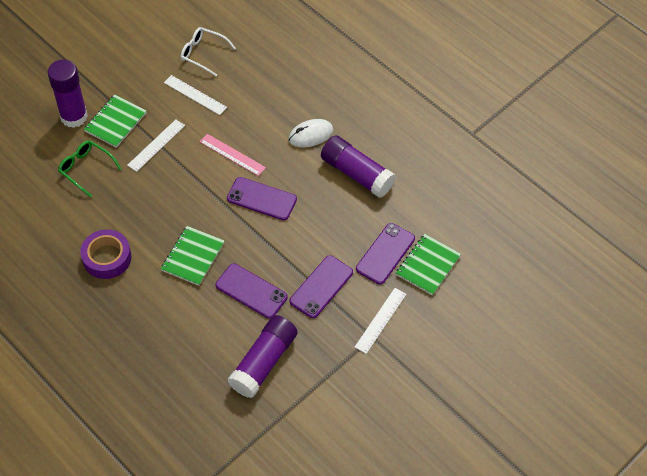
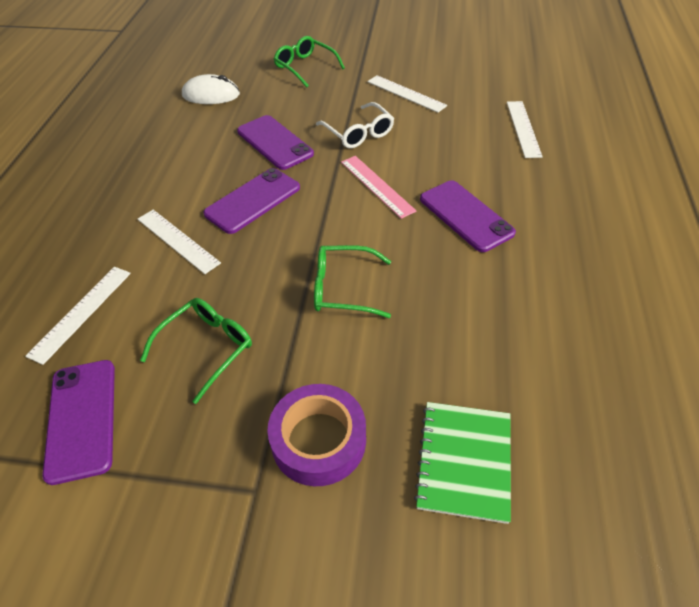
green glasses: [58,140,122,197] = 1 -> [140,298,252,404] [274,36,345,88] [314,245,391,318] = 3
green notebook: [84,95,147,148] [161,226,224,286] [396,234,461,295] = 3 -> [414,402,511,524] = 1
purple glue stick: [48,60,88,128] [228,315,298,398] [321,135,396,198] = 3 -> none = 0
white ruler: [127,119,185,172] [164,75,227,115] [355,288,406,354] = 3 -> [25,267,131,365] [138,210,221,274] [367,75,447,113] [507,101,543,158] = 4

